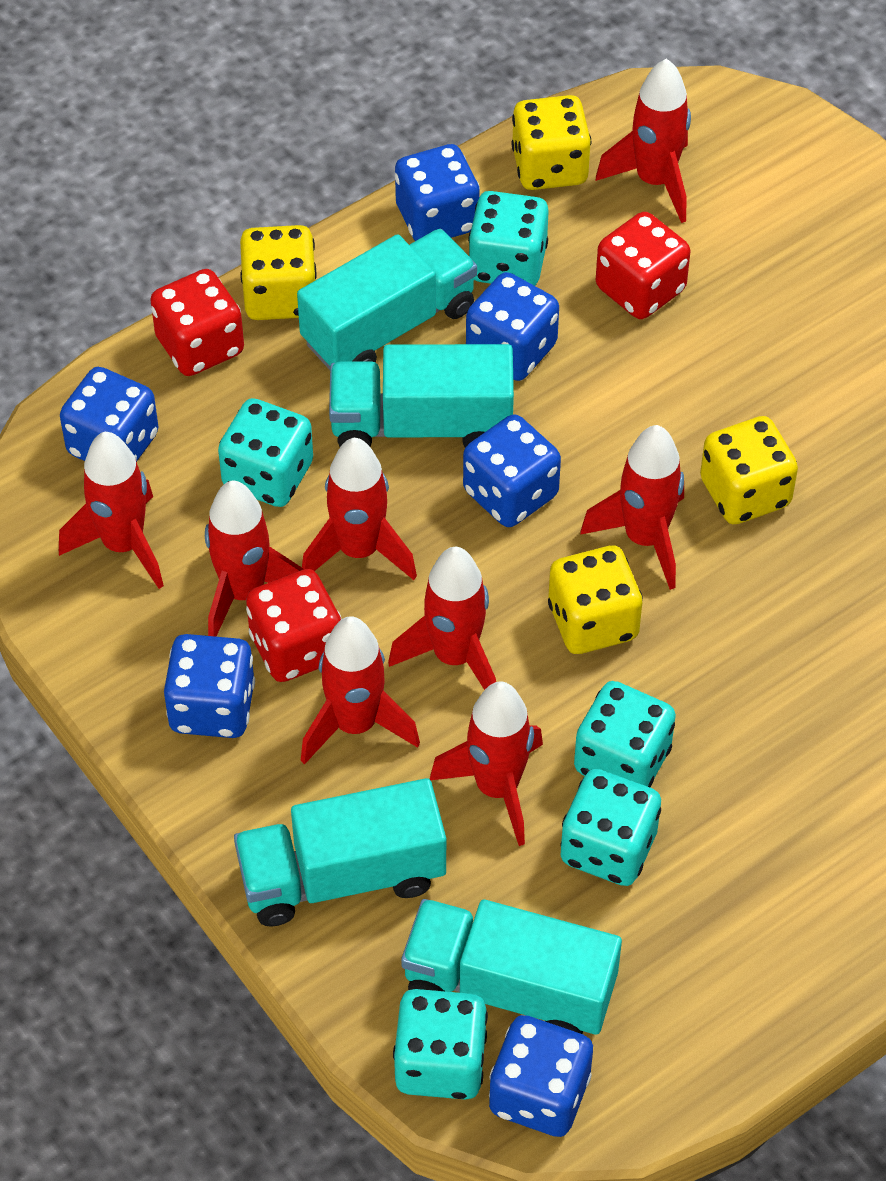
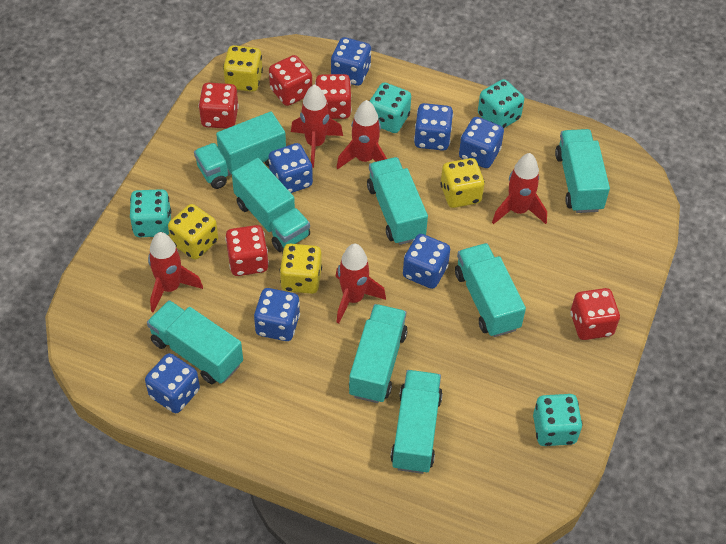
blue dice: [60,367,159,462] [164,634,255,738] [395,144,480,241] [463,414,561,527] [466,272,559,381] [489,1015,593,1137] = 6 -> [145,353,200,413] [254,288,300,341] [269,143,313,193] [331,37,371,86] [403,234,450,289] [414,103,453,151] [459,117,504,168] = 7
red dice: [150,269,244,376] [246,569,342,682] [596,212,691,319] = 3 -> [198,83,239,129] [225,225,269,276] [269,55,312,106] [315,74,352,119] [570,288,620,340] = 5
red rocket: [59,432,164,589] [205,481,304,637] [301,616,420,765] [302,438,417,580] [388,547,496,690] [430,681,543,846] [580,425,684,590] [596,58,691,223] = 8 -> [148,232,203,313] [291,84,343,168] [335,244,386,324] [337,100,387,169] [492,153,547,224] = 5
turquoise dice: [218,398,313,507] [393,989,488,1100] [468,191,549,286] [560,769,661,886] [574,681,676,787] = 5 -> [130,189,171,237] [370,83,411,133] [478,79,524,128] [533,394,583,446] = 4
turquoise truck: [234,778,446,927] [297,229,477,370] [329,344,514,448] [401,899,622,1035] = 4 -> [147,300,243,384] [194,112,286,189] [232,158,310,252] [349,304,408,403] [367,157,428,245] [390,370,443,474] [455,243,526,337] [555,129,610,213] = 8

